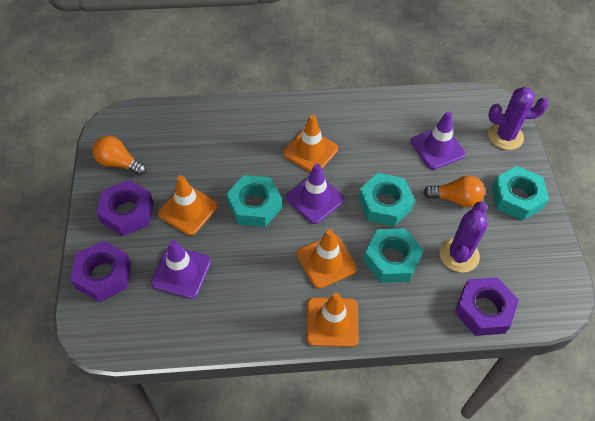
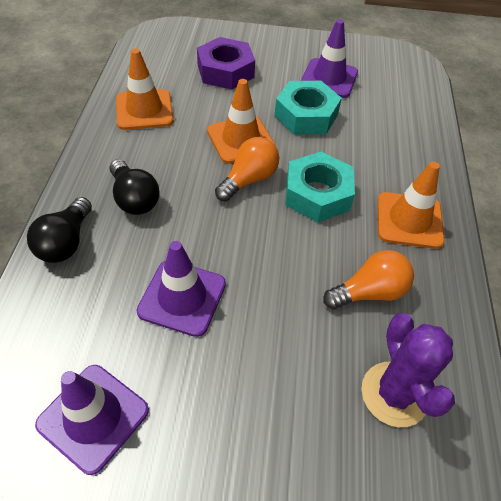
black light bulb: none = 0 -> [27,197,92,263] [109,159,160,215] = 2
orange traffic cone: [158,175,218,235] [283,115,338,173] [297,229,357,289] [307,293,359,347] = 4 -> [116,49,174,130] [207,79,276,164] [378,162,445,249] = 3
purple cactus: [439,201,488,273] [488,87,549,150] = 2 -> [361,313,455,427] = 1
purple nut: [70,241,131,302] [97,180,153,236] [454,277,519,336] = 3 -> [197,37,255,89] = 1
turquoise nut: [227,175,282,227] [358,173,415,226] [363,228,423,283] [492,166,549,221] = 4 -> [275,81,342,134] [285,152,355,222] = 2

